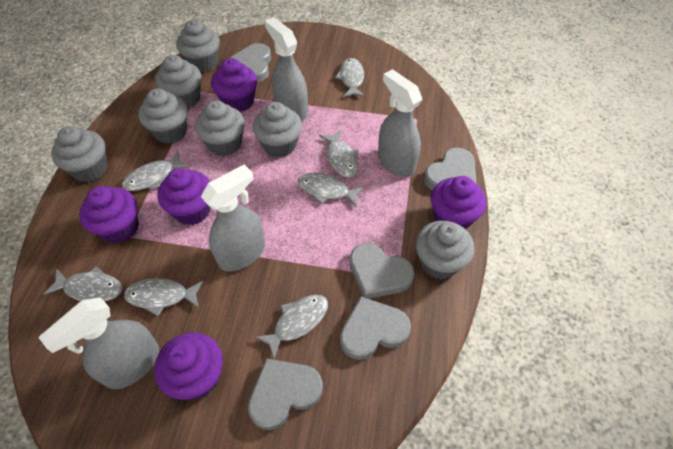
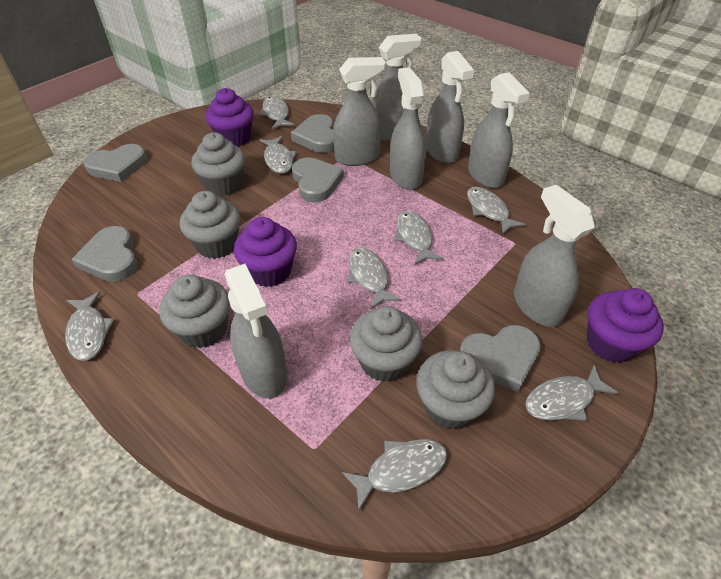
grey cupcake: [51,126,108,182] [138,88,188,144] [155,55,201,108] [176,20,220,72] [195,101,245,156] [253,102,302,158] [416,221,475,279] = 7 -> [159,274,230,348] [180,191,240,259] [191,132,245,196] [349,306,423,382] [416,350,495,430] = 5
grey fish: [44,266,122,302] [122,151,189,191] [124,278,203,316] [255,295,328,359] [297,173,365,207] [319,130,359,178] [335,58,365,97] = 7 -> [65,291,115,361] [259,96,294,129] [260,136,297,174] [342,439,447,512] [347,247,401,309] [394,211,443,265] [467,187,526,234] [525,364,619,421] = 8
grey spray bottle: [38,297,159,389] [201,164,265,272] [265,17,308,121] [378,69,422,177] = 4 -> [224,264,287,398] [333,57,386,166] [372,34,422,141] [390,67,426,190] [426,51,474,163] [468,72,530,188] [514,185,595,327] = 7
purple cupcake: [79,186,139,243] [154,333,223,400] [157,168,211,225] [211,58,257,112] [431,176,486,229] = 5 -> [205,88,254,147] [234,217,297,287] [587,288,664,363] = 3

